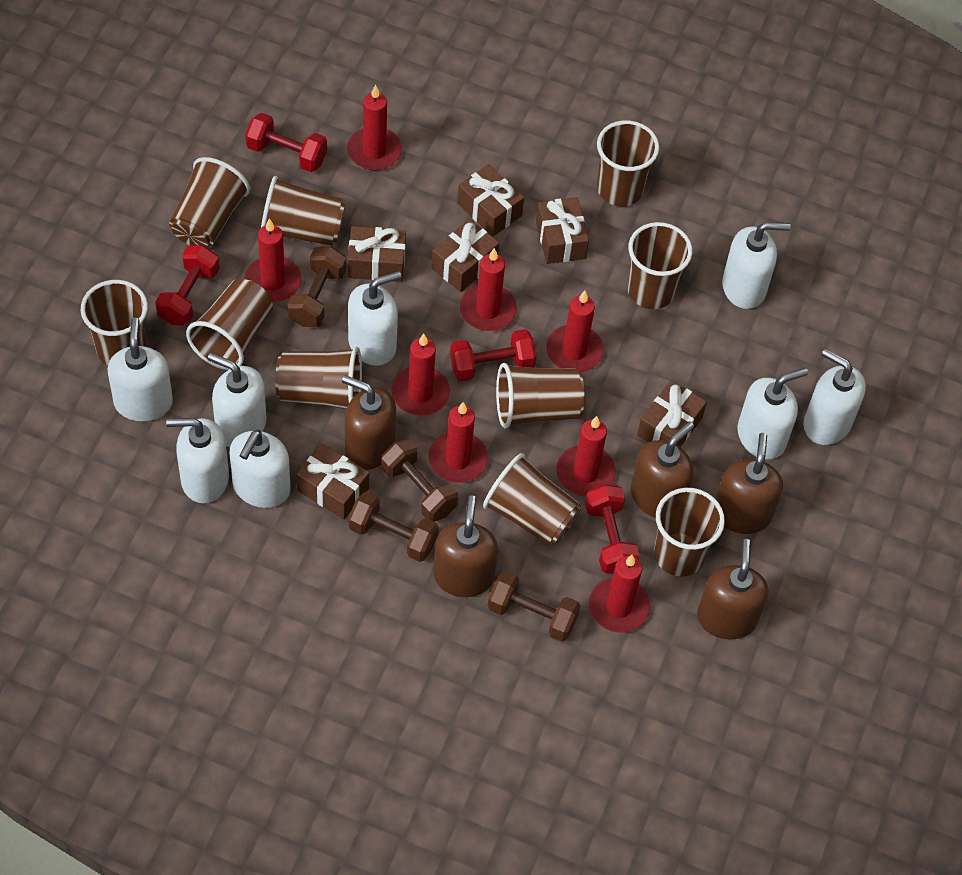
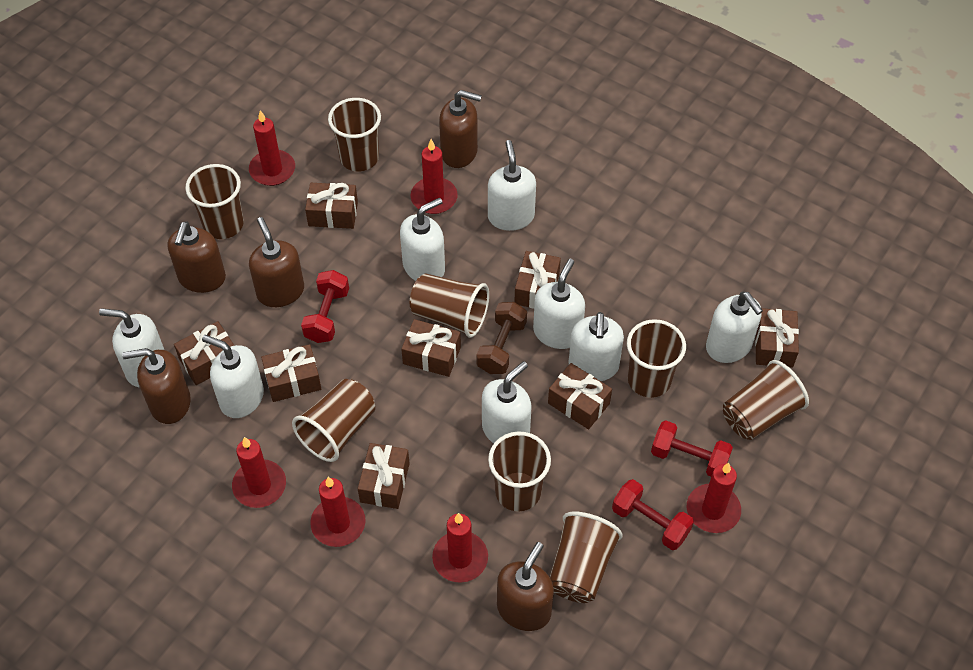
brown cup: [81,280,148,366] [169,157,250,248] [186,279,273,370] [261,176,346,246] [275,347,362,409] [483,453,581,546] [496,363,585,429] [597,120,659,206] [628,222,692,309] [654,488,725,577] = 10 -> [185,164,244,239] [292,379,375,462] [328,98,381,171] [410,274,489,338] [488,431,551,511] [550,511,623,603] [627,319,686,398] [723,360,809,440] = 8
brown dumbbell: [287,246,346,327] [348,491,439,562] [381,439,458,522] [488,571,580,641] = 4 -> [476,302,527,374] = 1
brown gift: [296,443,369,520] [348,226,406,282] [431,219,499,292] [457,164,524,237] [536,197,589,264] [637,380,707,447] = 6 -> [174,321,234,385] [261,344,321,402] [305,183,358,229] [358,443,410,509] [401,319,461,377] [515,251,561,309] [548,363,612,429] [755,308,799,368] = 8
red candle: [244,218,301,303] [347,85,402,171] [391,333,450,416] [429,402,488,483] [460,248,517,331] [546,291,604,373] [556,416,616,496] [589,555,650,633] = 8 -> [232,437,286,508] [249,110,295,186] [310,477,366,547] [411,139,458,214] [432,513,488,583] [687,463,741,533] = 6
red dumbbell: [155,245,220,326] [245,113,327,172] [450,329,536,381] [585,484,640,574] = 4 -> [301,270,349,343] [612,479,694,550] [651,420,733,477] = 3

